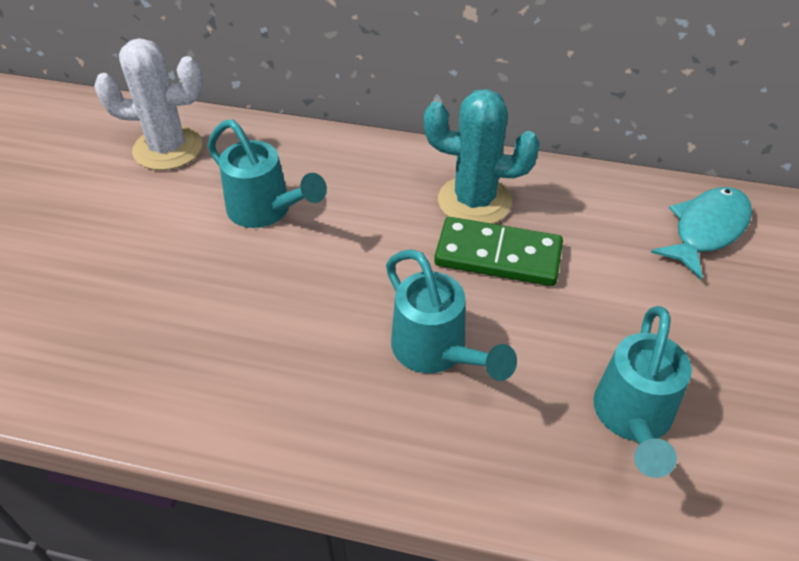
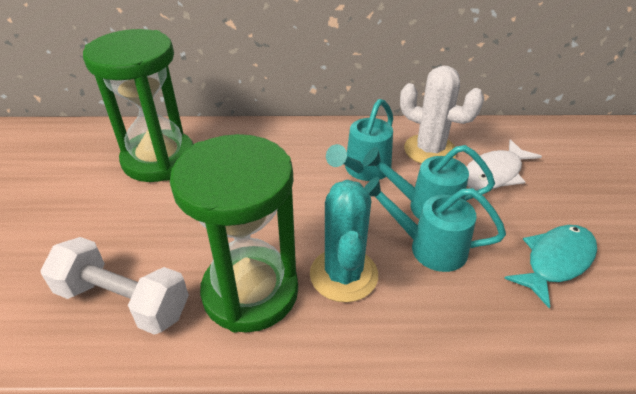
green domino: [434,217,563,286] = 1 -> none = 0
green hourglass: none = 0 -> [83,29,194,182] [170,134,298,333] = 2
white dumbbell: none = 0 -> [41,237,189,335] = 1
white fish: none = 0 -> [466,139,542,190] = 1

